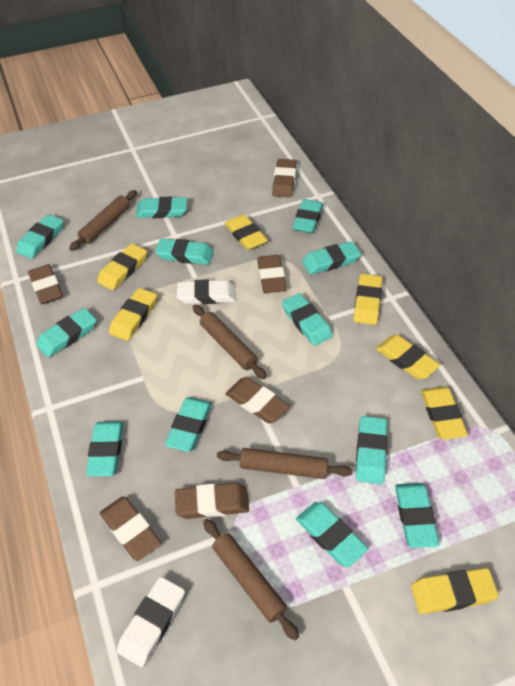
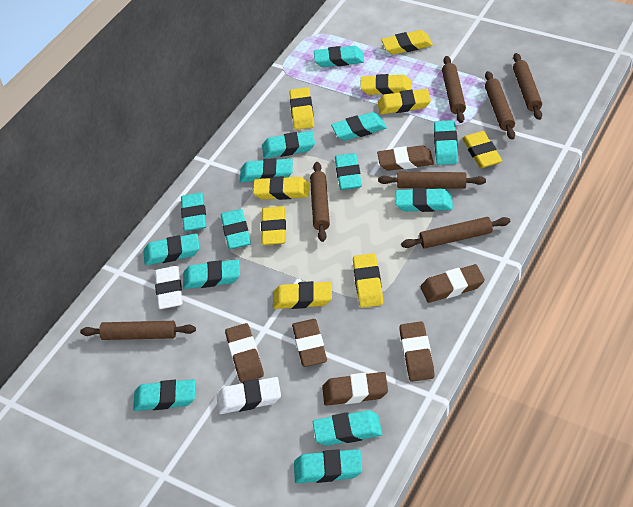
brown rolling pin: [69,190,137,251] [193,305,267,379] [203,519,299,640] [217,448,352,479] = 4 -> [80,321,196,340] [310,162,330,242] [378,172,486,189] [401,217,511,248] [442,56,466,123] [485,71,515,140] [513,53,542,120] = 7
turquoise eraser: [16,214,63,259] [36,308,97,357] [86,422,123,476] [136,197,187,218] [155,238,213,265] [165,397,212,452] [282,293,333,346] [292,199,323,233] [296,502,368,567] [302,241,361,275] [356,416,388,484] [395,483,439,548] = 12 -> [133,379,195,411] [143,233,199,265] [181,193,206,231] [183,260,240,289] [221,209,251,249] [240,158,293,182] [262,131,315,158] [294,449,362,484] [313,410,382,446] [314,46,364,67] [331,112,387,141] [335,153,362,190] [396,188,453,212] [434,120,458,165] = 14
yellow eraser: [97,243,147,290] [109,288,157,341] [225,214,268,250] [354,274,383,325] [376,335,440,380] [411,568,499,614] [421,387,468,440] = 7 -> [253,176,309,200] [261,206,286,245] [273,281,332,309] [290,87,314,130] [353,253,383,308] [360,74,412,95] [378,89,431,114] [381,30,433,55] [462,131,502,168] = 9

